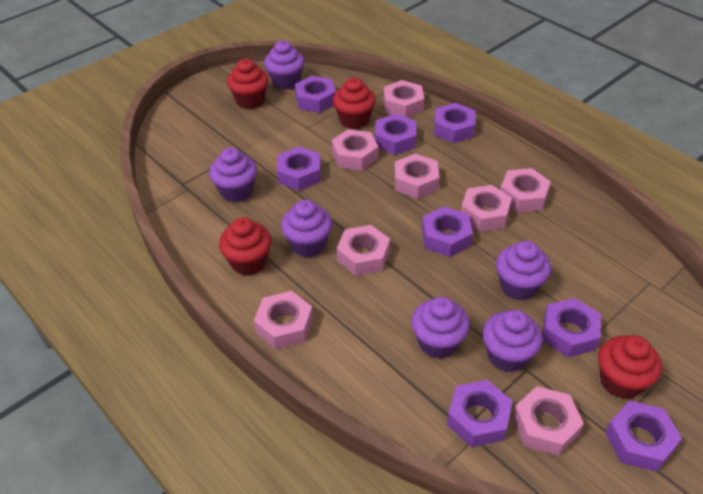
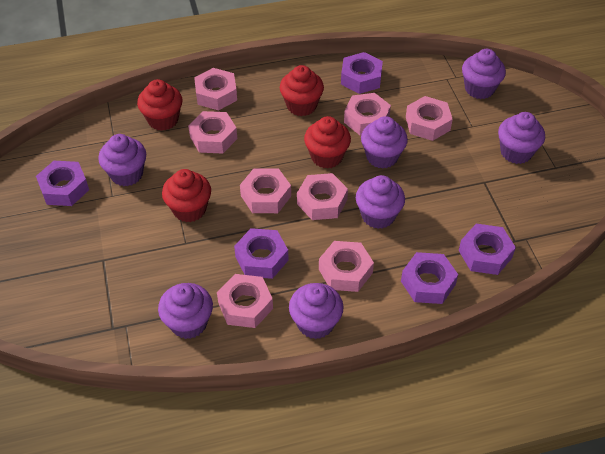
purple cupcake: [209,147,257,202] [264,40,304,90] [281,200,332,257] [411,297,470,359] [482,310,542,372] [496,241,551,300] = 6 -> [98,134,146,186] [158,283,213,339] [289,283,344,339] [356,175,405,229] [361,116,408,169] [462,49,506,99] [498,112,545,164] = 7
purple nut: [277,147,321,191] [295,76,336,113] [375,114,416,155] [422,206,473,257] [434,103,476,143] [447,380,513,447] [542,298,601,357] [605,401,682,472] = 8 -> [36,161,89,206] [234,228,289,279] [341,52,383,94] [401,252,458,304] [459,224,516,275] = 5

